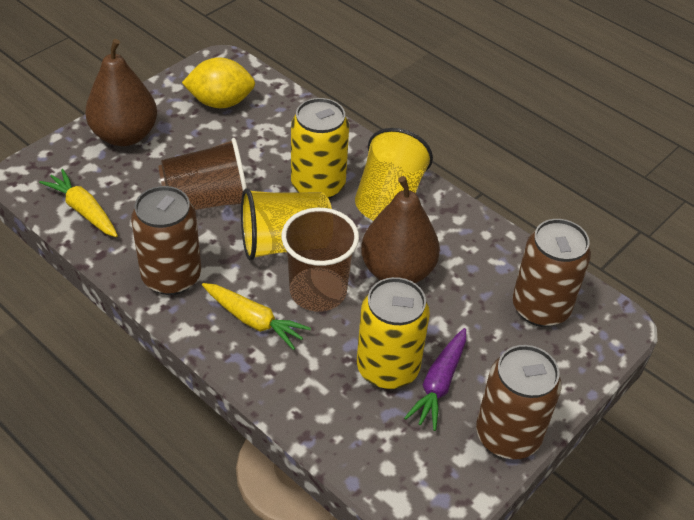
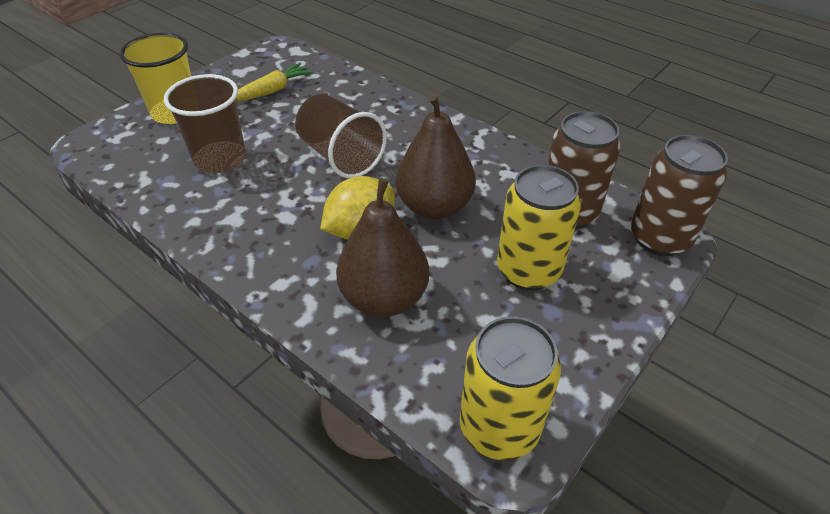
brown can: [131,186,201,295] [476,345,561,459] [513,219,591,327] = 3 -> [547,111,621,229] [631,135,728,256] = 2
purple carrot: [404,328,466,431] = 1 -> none = 0
yellow carrot: [39,169,118,237] [202,283,311,350] = 2 -> [237,63,314,102] = 1
yellow cup: [241,188,332,261] [355,128,433,221] = 2 -> [120,32,191,124] = 1

